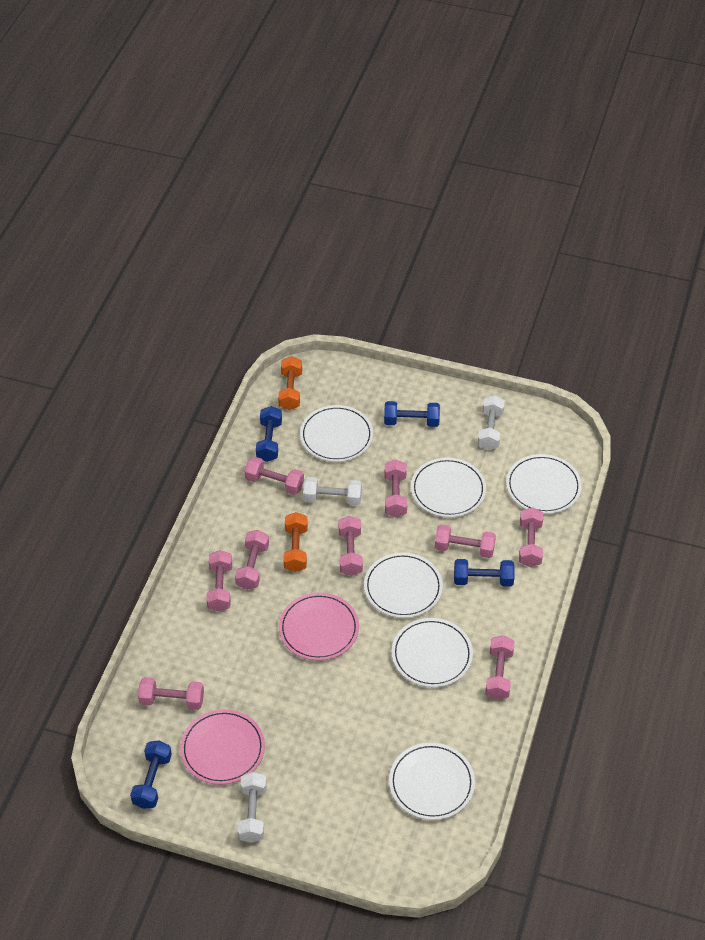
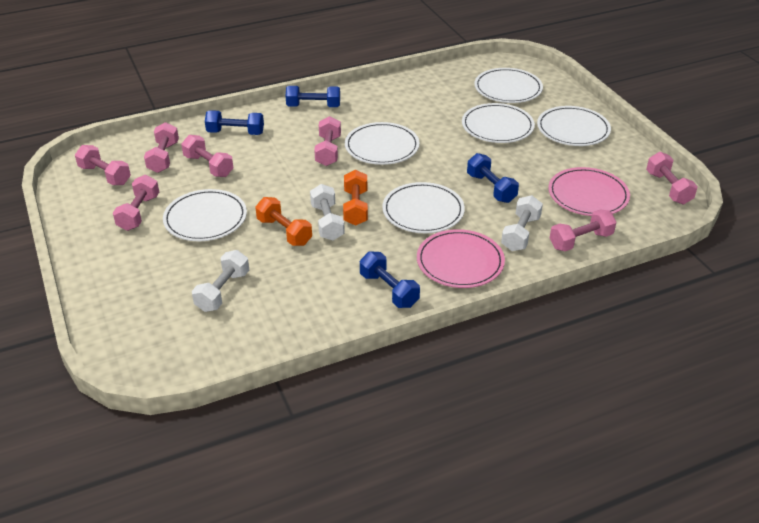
pink dumbbell: [138,677,204,710] [206,550,232,612] [235,530,269,590] [245,456,304,495] [339,516,363,576] [385,459,407,517] [435,525,496,558] [485,635,515,700] [519,507,543,567] = 9 -> [75,145,131,185] [113,175,159,231] [144,122,179,173] [181,135,233,177] [314,116,341,166] [550,209,616,251] [646,152,698,204] = 7

